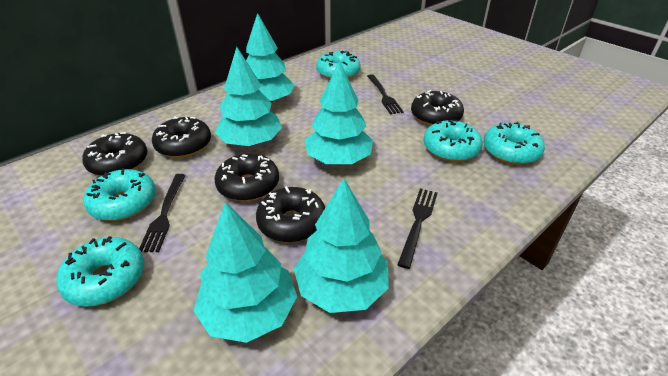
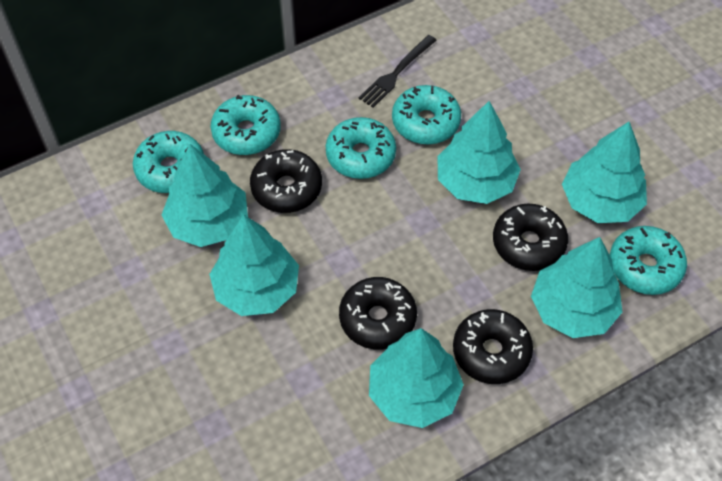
black donut: [82,132,147,176] [152,117,211,158] [215,153,279,201] [256,186,325,243] [411,90,464,126] = 5 -> [250,149,322,213] [339,277,417,349] [453,309,533,384] [493,204,568,271] = 4
black fork: [139,174,185,252] [367,74,404,115] [397,189,438,269] = 3 -> [359,35,437,108] = 1
turquoise tree: [193,202,297,343] [215,47,282,146] [246,13,295,103] [294,179,389,313] [304,61,373,164] = 5 -> [162,144,248,247] [209,215,299,316] [369,328,464,428] [437,101,521,204] [531,237,622,338] [562,122,647,223] = 6

